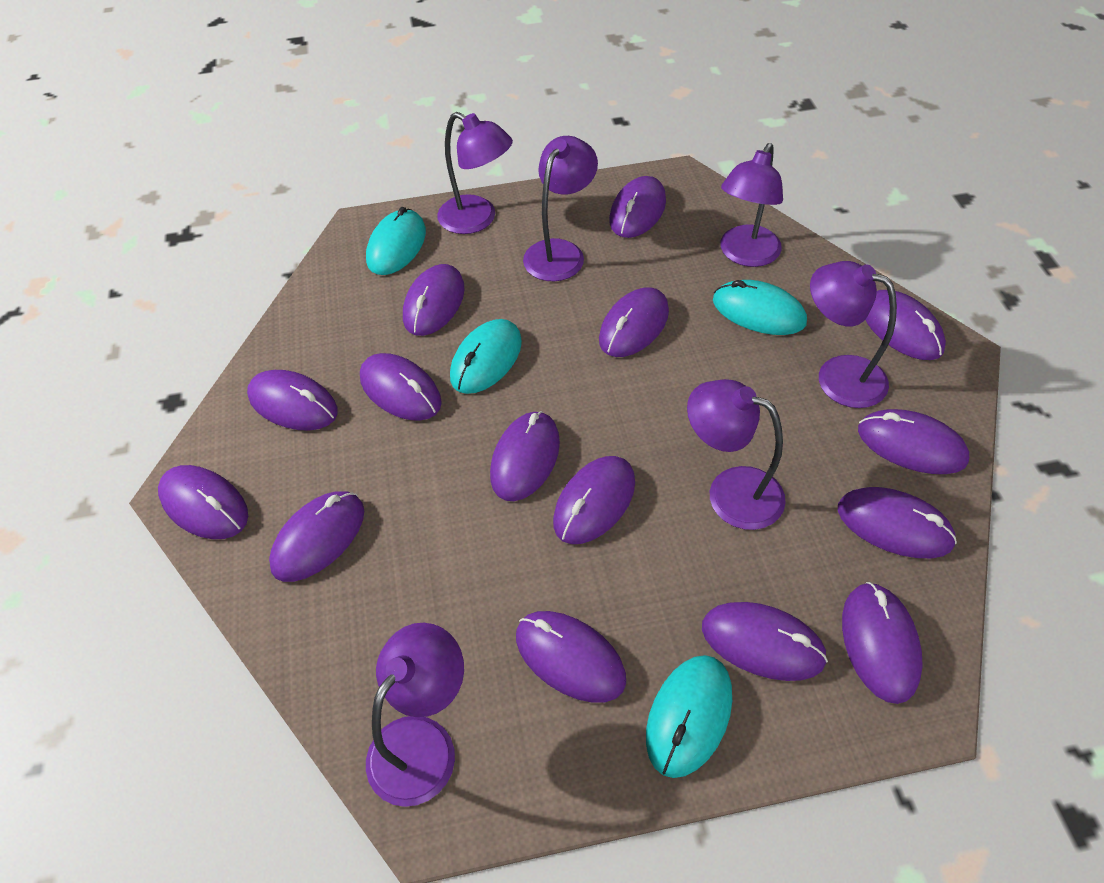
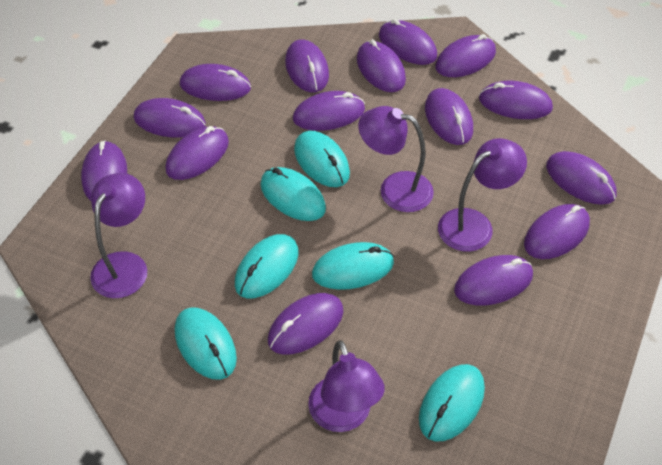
purple lamp: [366,623,464,807] [437,112,513,234] [523,136,598,281] [687,379,786,530] [720,143,783,267] [810,261,897,408] = 6 -> [90,173,147,298] [308,340,385,432] [358,106,434,212] [438,138,527,252] = 4
turquoise mouse: [366,207,426,275] [450,319,522,394] [646,655,732,778] [713,280,807,335] = 4 -> [175,307,237,380] [235,234,298,298] [261,167,326,221] [294,131,350,187] [312,242,394,290] [419,364,485,441] = 6

